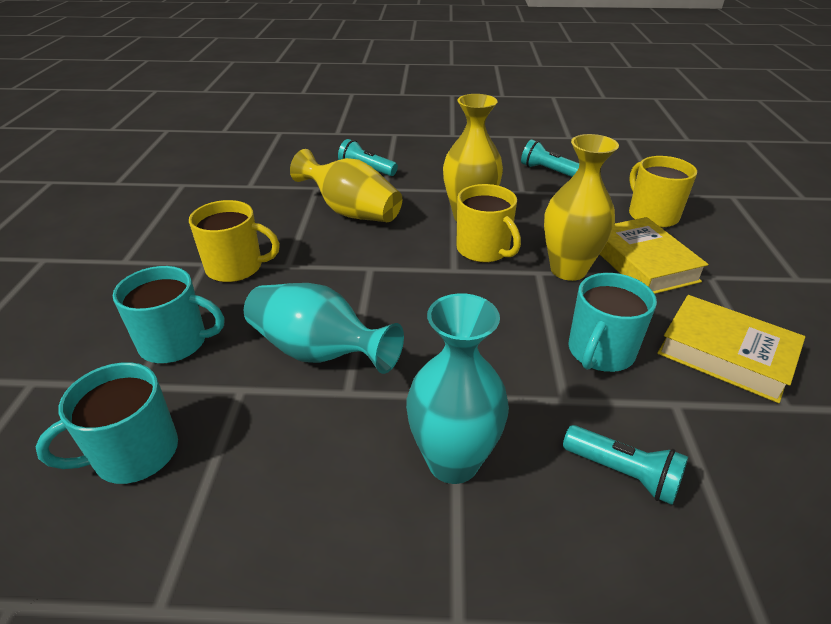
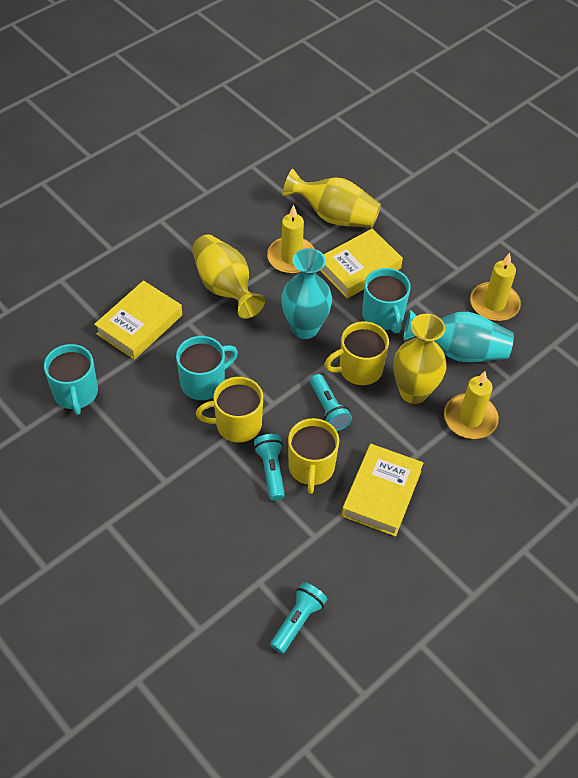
yellow book: [600,217,709,294] [657,295,805,403] = 2 -> [94,280,182,360] [320,229,403,298] [342,444,423,537] = 3
yellow candle: none = 0 -> [267,205,315,274] [444,371,499,439] [470,253,521,321] = 3

